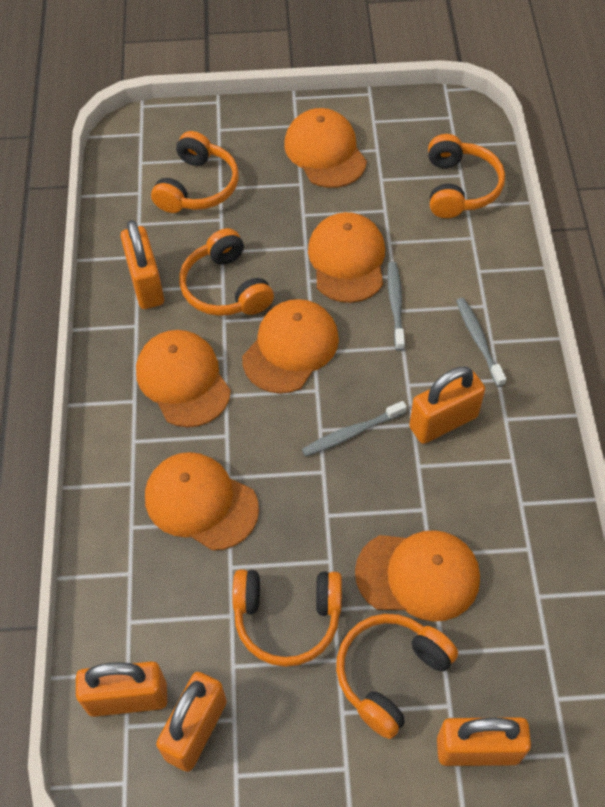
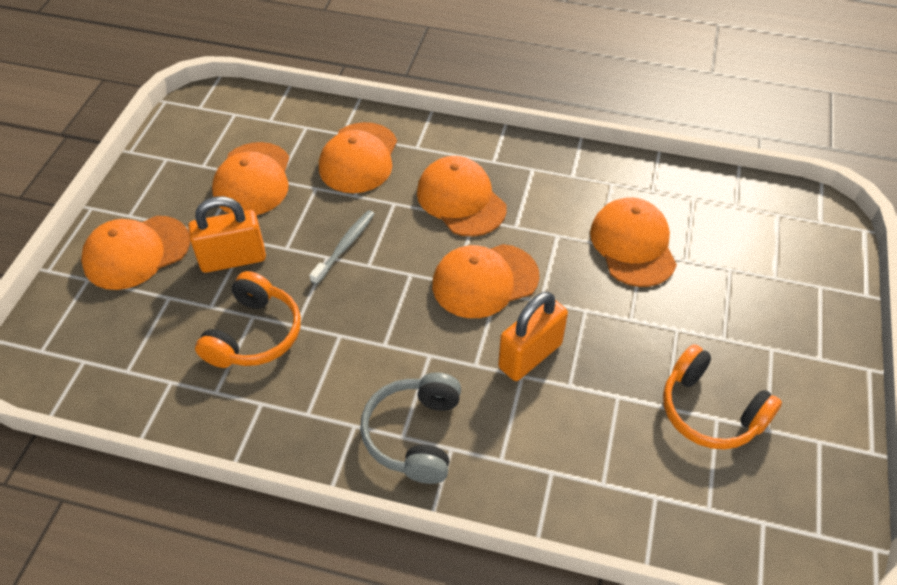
grey headphones: none = 0 -> [360,372,461,484] = 1
grey toothbrush: [302,401,407,457] [387,262,405,351] [456,298,506,387] = 3 -> [310,210,375,285] = 1
orange headphones: [151,131,239,213] [179,228,274,316] [232,570,342,667] [336,614,458,739] [428,134,505,218] = 5 -> [195,271,301,368] [663,344,782,450] = 2
orange padlock: [76,661,167,717] [120,220,164,309] [156,672,227,772] [409,366,485,444] [437,717,531,766] = 5 -> [188,196,266,273] [498,292,568,381] = 2

